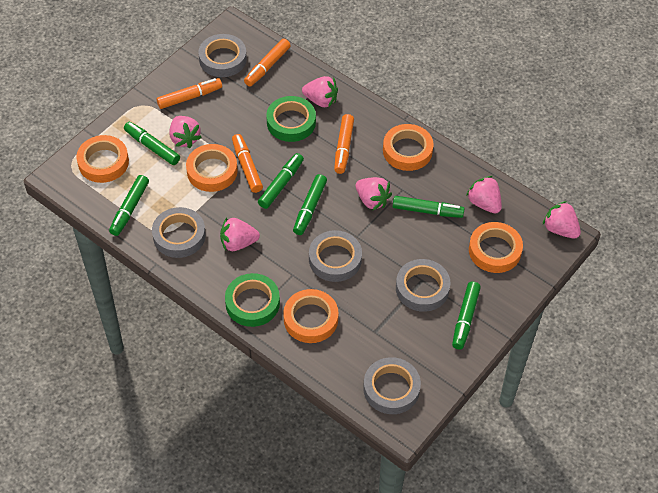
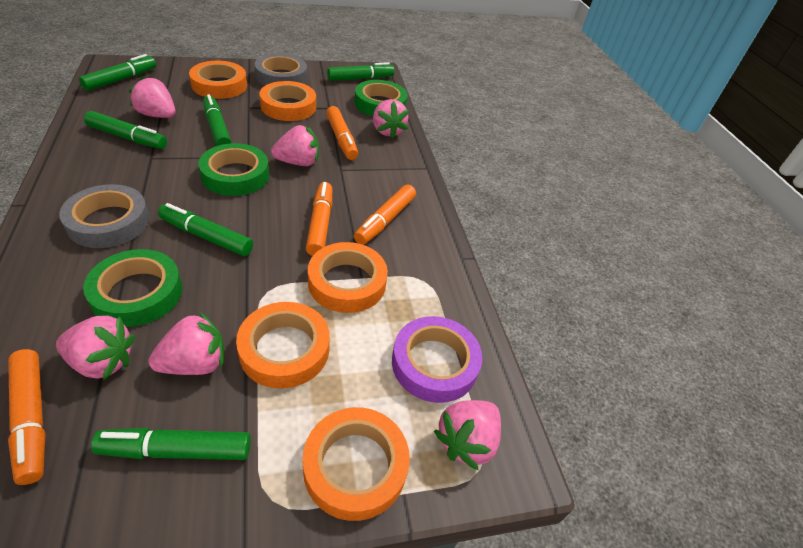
green tape: [225,273,280,327] [266,96,316,142] = 2 -> [83,249,182,327] [198,143,269,196] [355,80,408,116] = 3
grey tape: [152,207,206,258] [198,34,247,77] [309,230,362,282] [363,357,421,414] [396,259,450,312] = 5 -> [59,184,150,248] [255,54,307,86] = 2
purple tape: none = 0 -> [392,316,482,403] = 1

